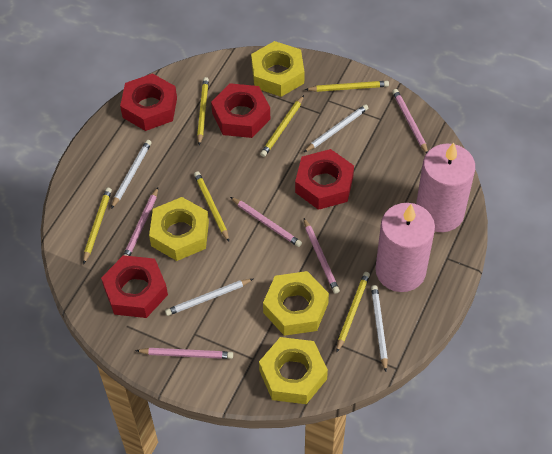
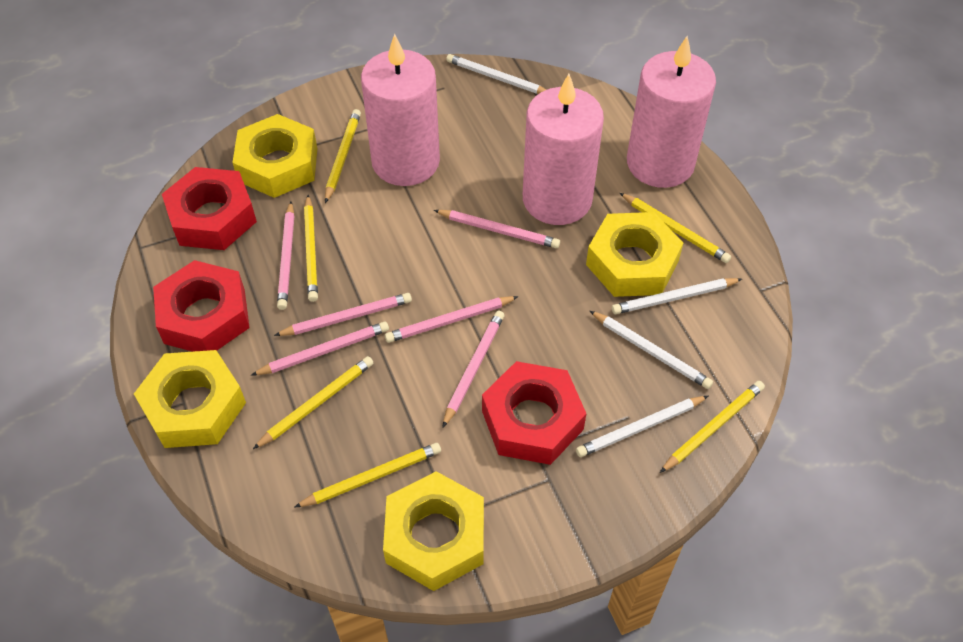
pink candle: [375,203,435,292] [416,143,475,232] = 2 -> [361,34,440,186] [523,74,604,225] [627,36,716,188] = 3
pink pencil: [123,187,158,256] [135,348,233,359] [230,197,302,247] [304,218,340,294] [392,89,428,153] = 5 -> [251,322,389,376] [274,293,412,336] [277,201,294,310] [385,296,518,343] [434,210,560,248] [442,310,504,428] = 6
red nut: [101,255,168,318] [120,73,177,131] [211,83,270,138] [295,149,354,210] = 4 -> [153,260,250,352] [162,167,257,250] [482,361,586,465] = 3

